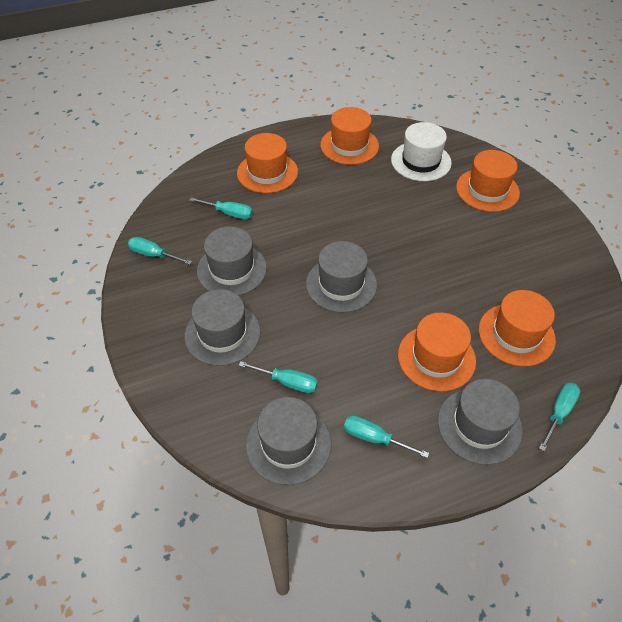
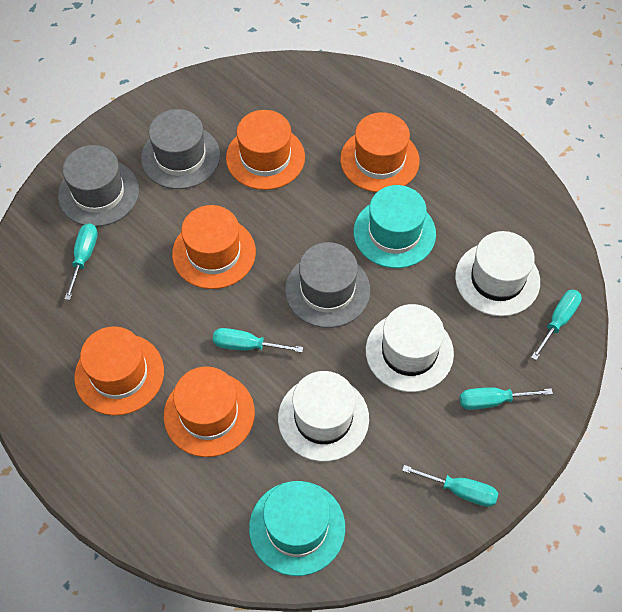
grey hat: [185,289,261,366] [197,227,267,296] [246,397,331,485] [306,241,377,313] [438,379,523,465] = 5 -> [58,145,139,227] [141,109,220,189] [285,242,370,328] = 3
turquoise hat: none = 0 -> [249,481,345,576] [354,185,436,268] = 2
white hat: [391,122,452,181] = 1 -> [278,371,369,462] [366,304,454,392] [455,231,540,316] = 3

